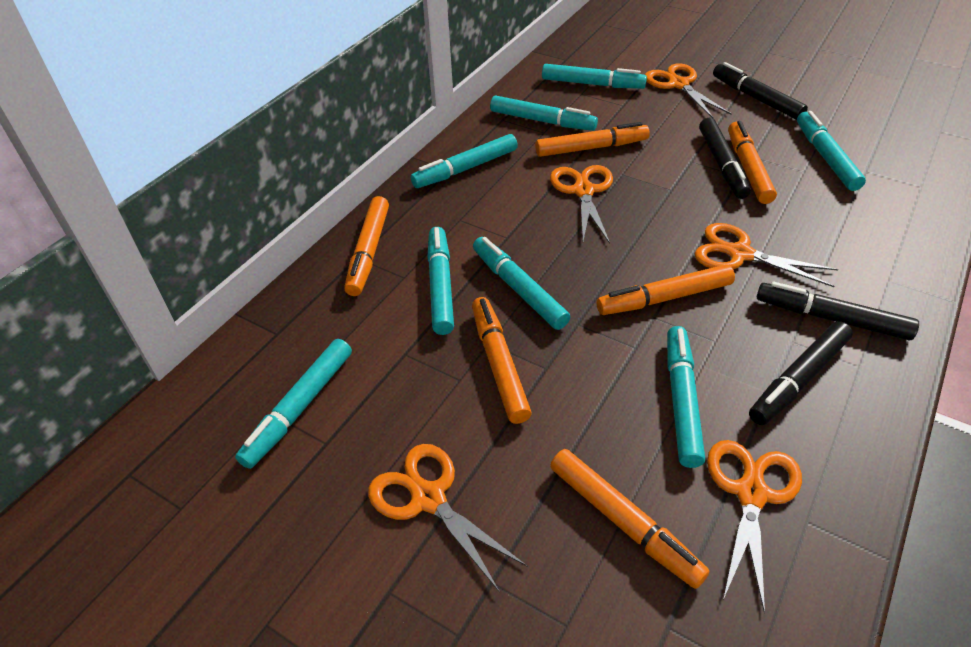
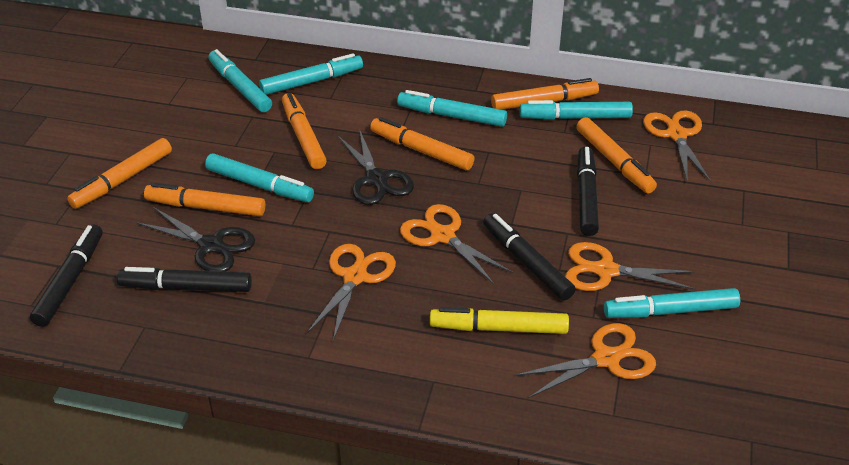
black scissors: none = 0 -> [136,207,255,271] [338,129,414,205] = 2
turquoise marker: [235,339,352,469] [411,134,518,188] [427,227,454,335] [473,237,570,330] [490,95,598,131] [542,64,647,89] [667,326,705,468] [797,111,866,191] = 8 -> [205,154,314,202] [208,49,272,112] [259,53,363,95] [397,90,507,127] [520,100,633,120] [604,288,740,318] = 6
yellow marker: none = 0 -> [430,307,569,334] = 1

